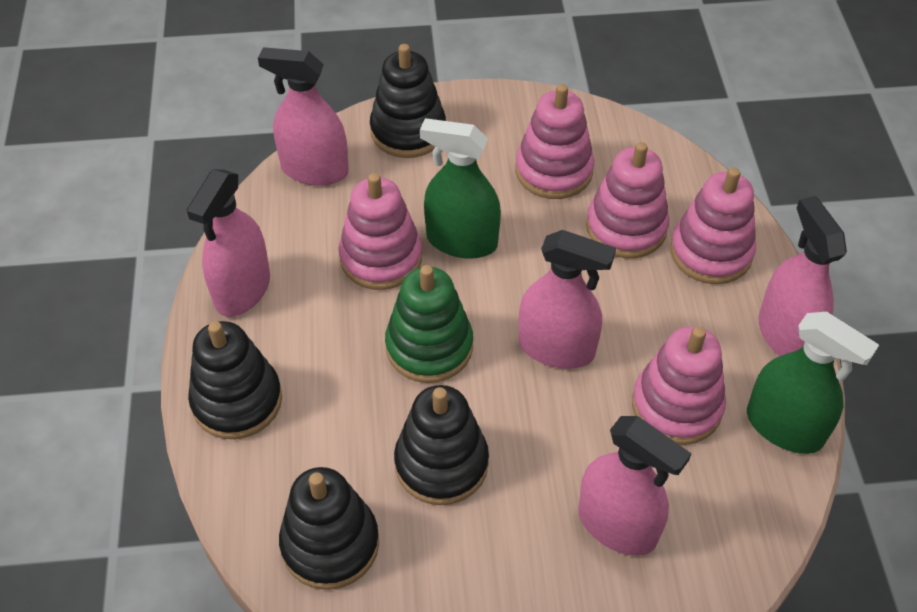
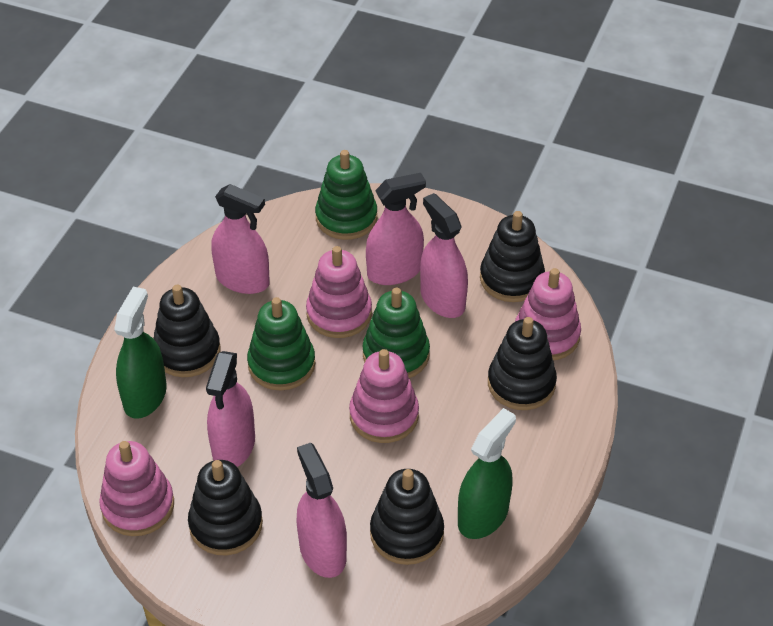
black stacking toy: [188,321,282,439] [279,467,379,590] [370,44,446,158] [394,385,489,505] = 4 -> [153,285,220,377] [188,460,263,556] [370,469,444,565] [480,211,545,302] [488,317,557,410] = 5
green stacking toy: [385,265,473,383] = 1 -> [247,297,315,391] [315,150,377,240] [362,288,430,378] = 3
pink stacking toy: [339,173,422,290] [515,84,594,199] [586,142,670,258] [632,326,726,445] [670,167,756,284] = 5 -> [99,441,174,536] [306,246,372,338] [349,349,419,443] [515,268,581,360] = 4

